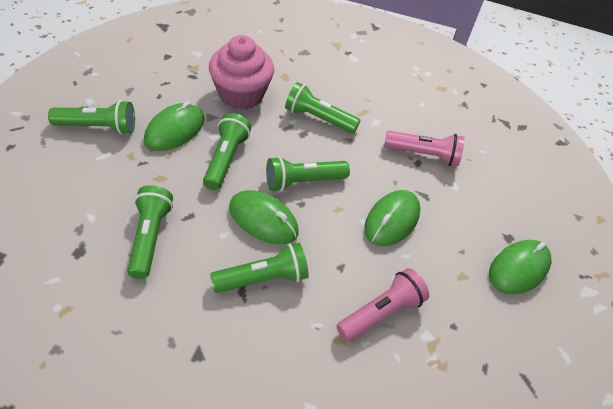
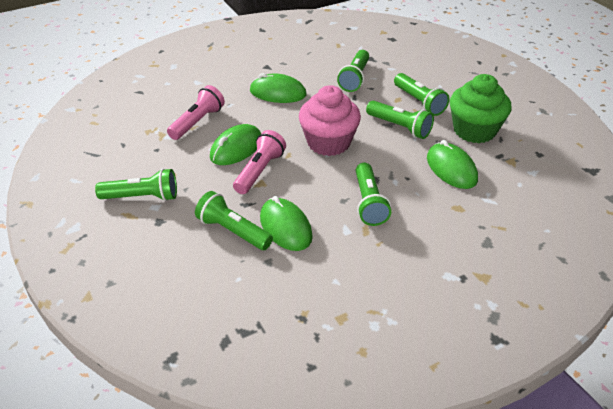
green cupcake: none = 0 -> [450,74,512,143] = 1

